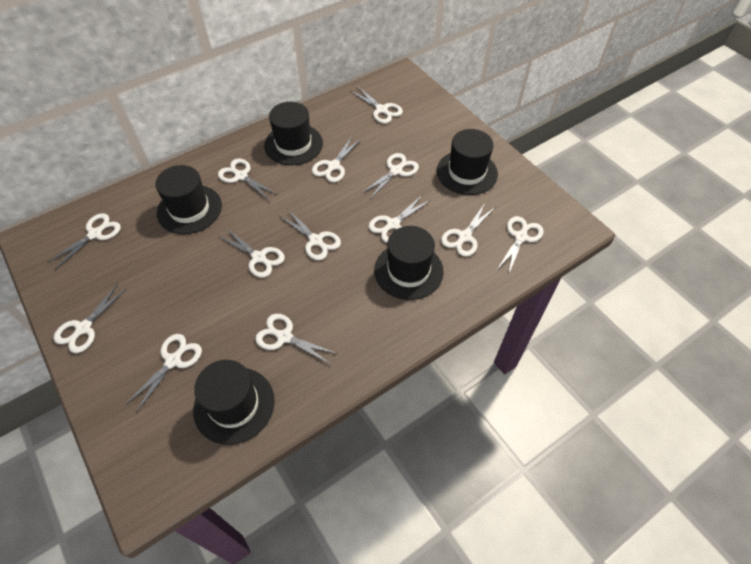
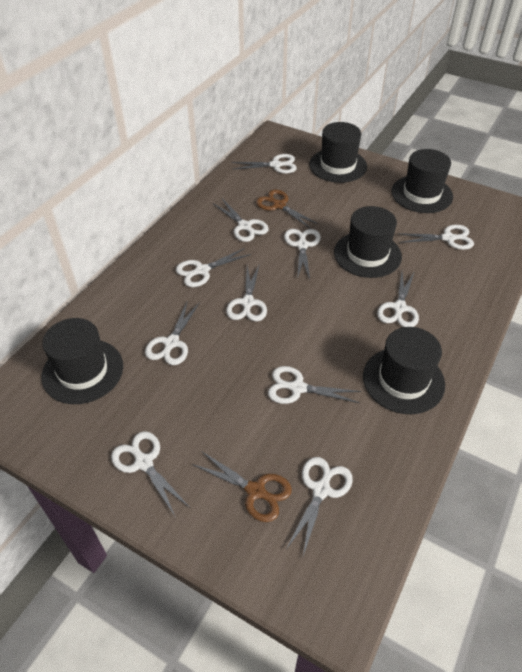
brown scissors: none = 0 -> [192,451,292,522] [256,190,318,228] = 2
white scissors: [47,213,121,269] [54,284,127,353] [125,334,202,413] [218,159,278,200] [218,229,285,278] [255,314,338,364] [279,208,341,260] [312,137,361,182] [350,86,403,124] [362,153,419,199] [369,194,431,243] [441,203,494,257] [497,216,544,275] = 13 -> [111,431,190,518] [145,300,200,365] [176,248,251,287] [213,199,269,242] [226,265,267,321] [232,154,297,174] [268,366,362,404] [284,229,321,279] [286,457,353,556] [377,271,419,327] [398,225,474,250] = 11

